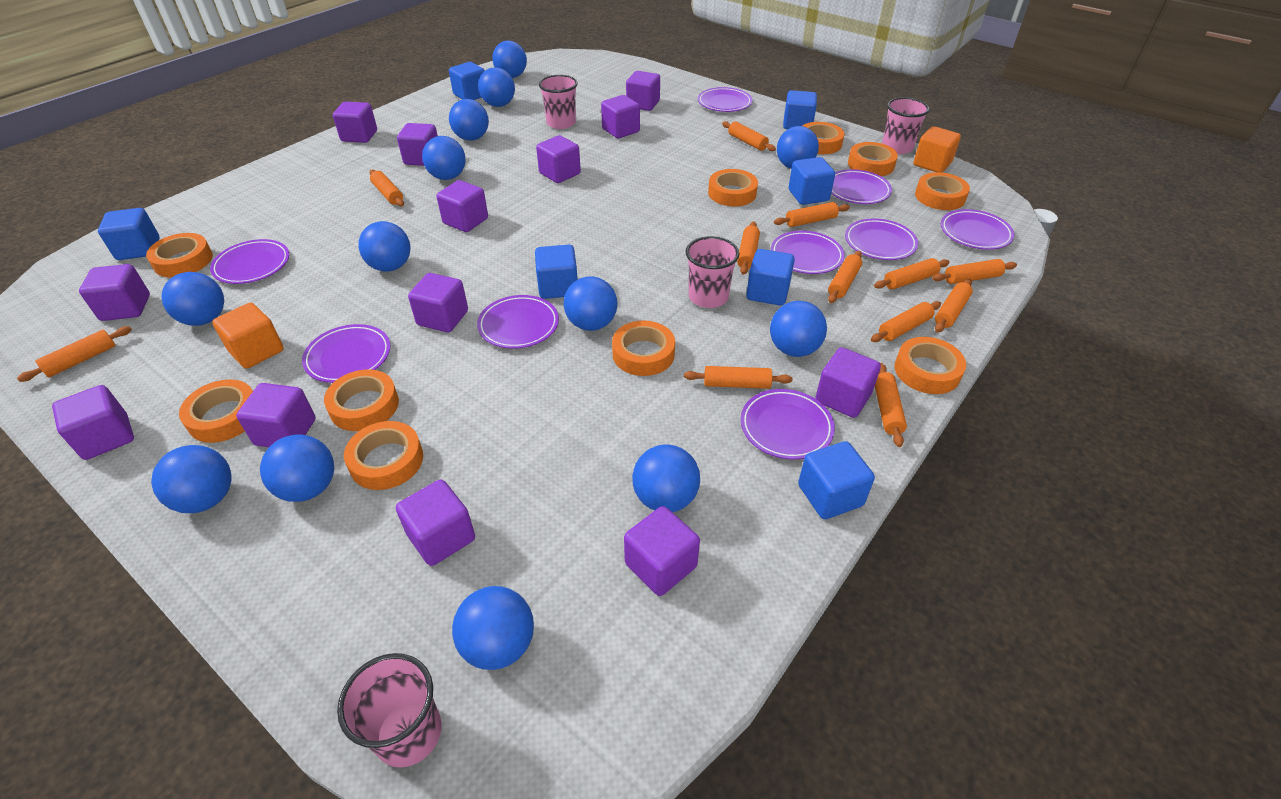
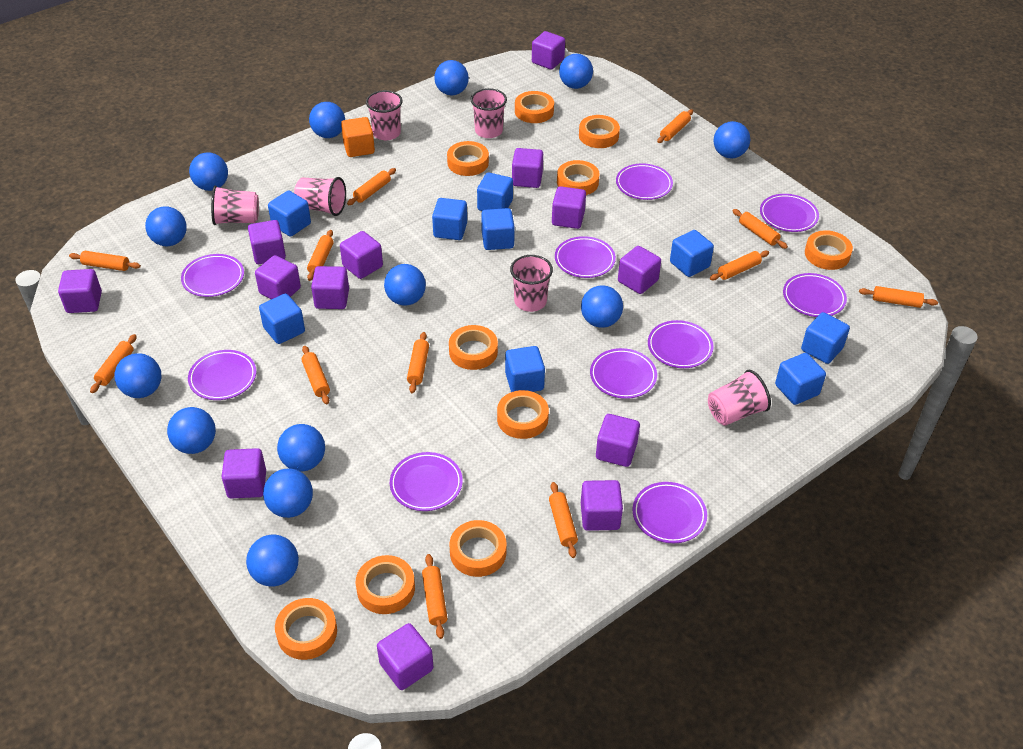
blue cube: [98,208,160,260] [449,62,485,100] [535,245,578,299] [746,249,795,306] [783,90,817,129] [789,157,835,205] [798,441,875,519] = 7 -> [259,293,305,344] [268,191,311,237] [432,198,467,240] [477,173,513,211] [481,208,515,250] [505,346,545,392] [670,230,714,277] [775,353,826,405] [801,312,850,364] = 9
orange cube: [212,303,284,369] [913,126,961,173] = 2 -> [341,117,375,157] = 1
pink cup: [337,653,442,768] [539,75,578,129] [686,236,739,308] [882,97,930,154] = 4 -> [211,186,259,225] [294,177,346,216] [366,90,403,140] [470,88,507,138] [510,255,553,312] [708,370,771,426] = 6
purple plate: [210,239,289,284] [302,324,390,383] [477,295,559,349] [698,87,752,112] [740,389,835,460] [771,231,845,274] [831,169,892,204] [845,218,918,260] [941,209,1015,250] = 9 -> [181,254,244,297] [188,350,256,400] [390,452,463,511] [555,236,616,278] [590,348,657,399] [616,163,673,200] [633,482,707,543] [648,320,714,368] [760,194,819,232] [783,273,847,317] = 10

